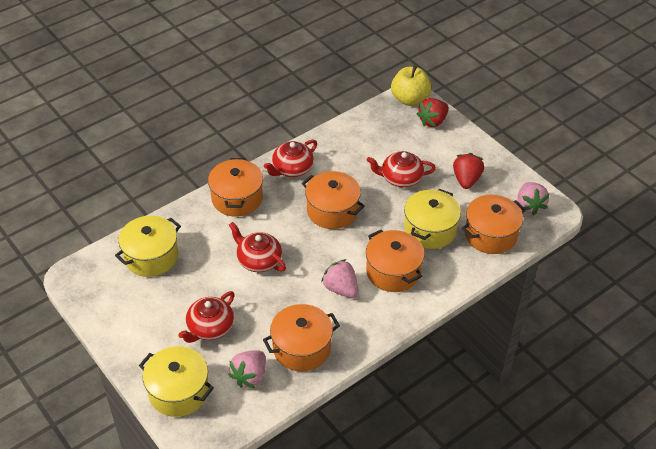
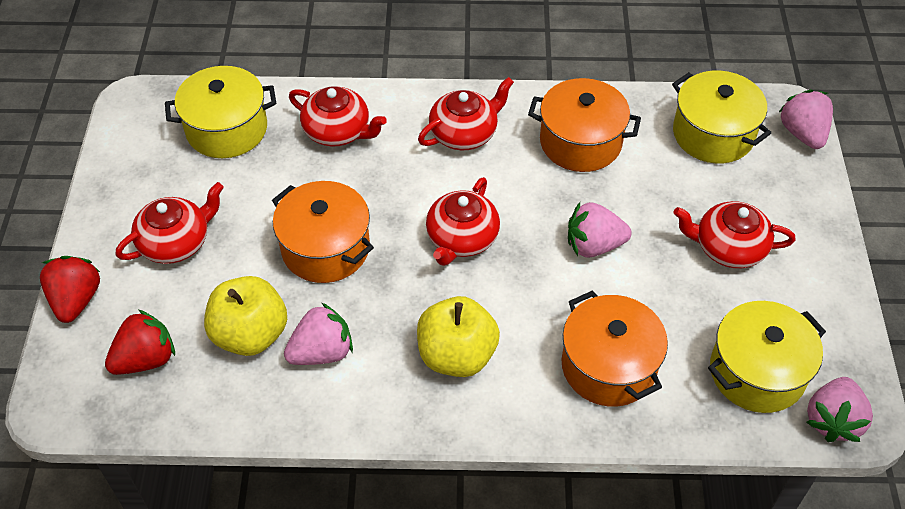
orange pot: [208,158,263,217] [263,304,340,372] [302,171,365,229] [366,230,425,292] [462,195,526,254] = 5 -> [272,181,374,283] [528,78,641,172] [562,291,668,407] = 3
pink strawberry: [228,350,266,388] [321,259,359,298] [517,182,550,215] = 3 -> [284,303,353,365] [568,202,632,258] [779,89,833,149] [806,377,873,442] = 4
red teapot: [178,291,235,343] [229,222,286,272] [264,140,317,177] [367,151,436,188] = 4 -> [115,182,224,264] [289,86,387,147] [418,77,514,150] [426,177,500,266] [673,201,796,268] = 5
yellow apple: [391,66,431,106] = 1 -> [204,276,287,356] [417,296,500,377] = 2

